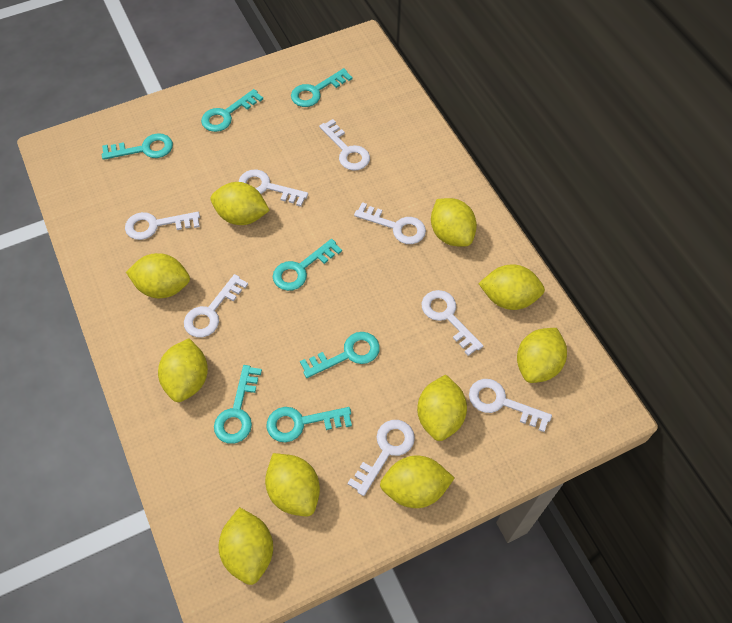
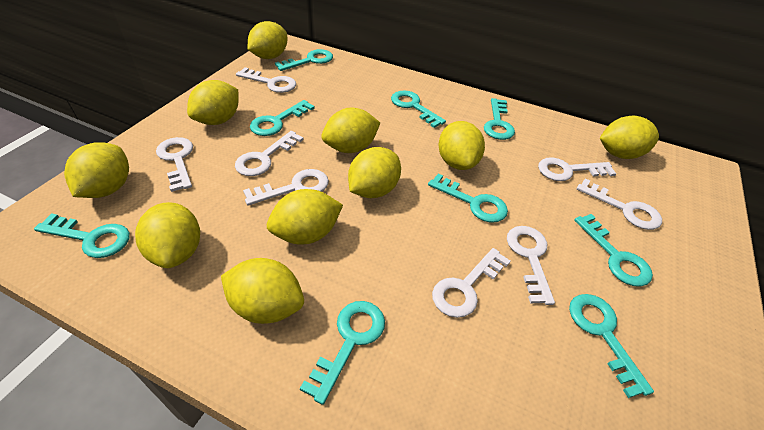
turquoise key: [102,133,173,160] [201,89,263,132] [214,365,262,444] [267,407,352,442] [273,239,342,291] [291,68,353,107] [300,332,380,378] = 7 -> [34,213,130,258] [250,100,315,136] [275,49,333,71] [300,301,385,405] [391,90,446,128] [428,174,508,223] [484,98,515,140] [569,294,654,398] [574,214,653,287] = 9

